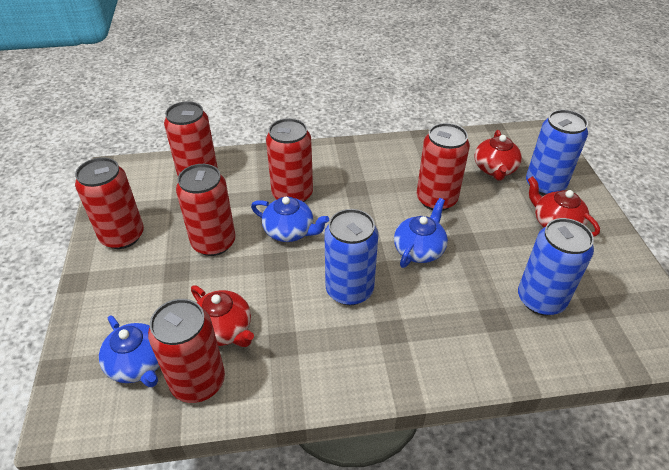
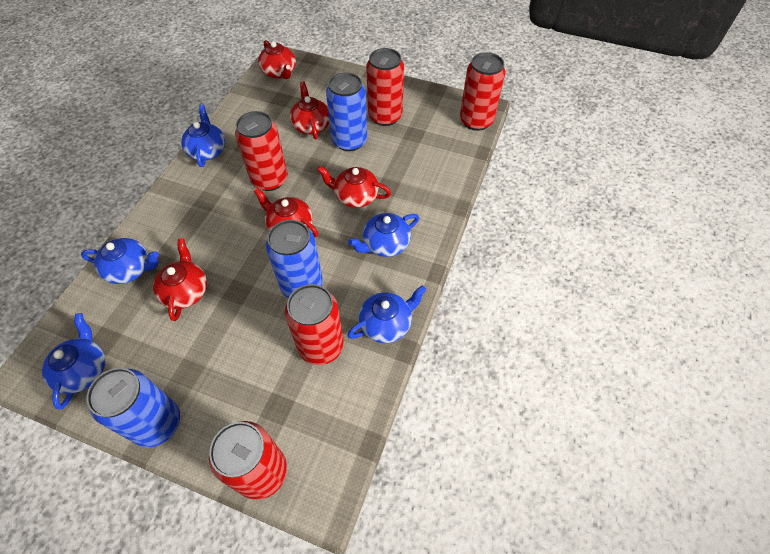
blue teapot: [99,315,159,387] [251,197,329,242] [394,198,448,268] = 3 -> [42,313,105,409] [81,238,159,284] [181,105,225,167] [347,285,426,343] [348,213,419,257] = 5
red can: [75,157,144,249] [148,299,225,403] [164,101,218,176] [176,164,236,256] [266,118,313,202] [417,123,470,211] = 6 -> [209,421,287,500] [235,111,288,191] [285,284,344,365] [366,48,404,126] [460,52,505,131] = 5
red teapot: [191,286,254,347] [474,130,522,181] [528,176,600,236] = 3 -> [153,239,207,321] [254,188,318,237] [258,40,296,79] [290,81,330,139] [317,166,391,208] = 5

